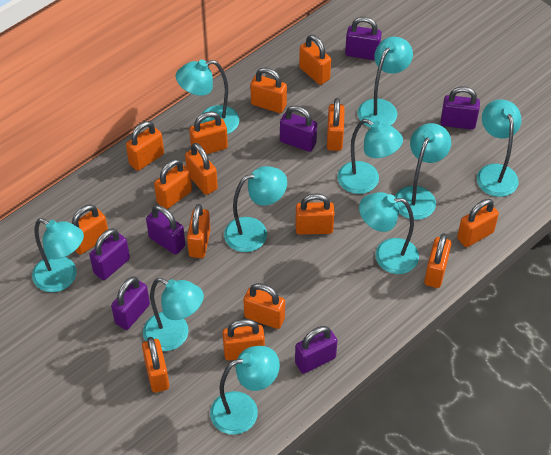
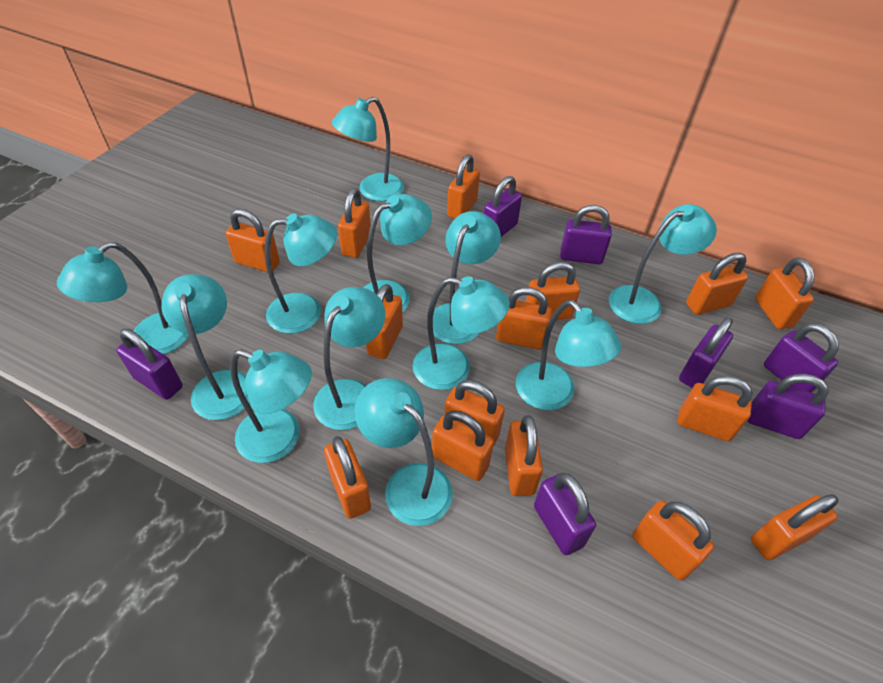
turquoise lamp: [32,218,84,292] [143,278,204,351] [176,60,239,134] [210,346,280,435] [224,166,287,252] [337,119,403,194] [357,37,413,128] [359,192,419,274] [395,123,451,220] [477,99,522,197] = 10 -> [57,242,189,354] [161,274,249,420] [230,349,312,463] [265,213,337,334] [313,287,385,430] [332,97,404,201] [355,378,453,526] [363,194,432,313] [412,276,510,390] [433,211,501,344] [516,300,621,410] [609,204,717,324] = 12

